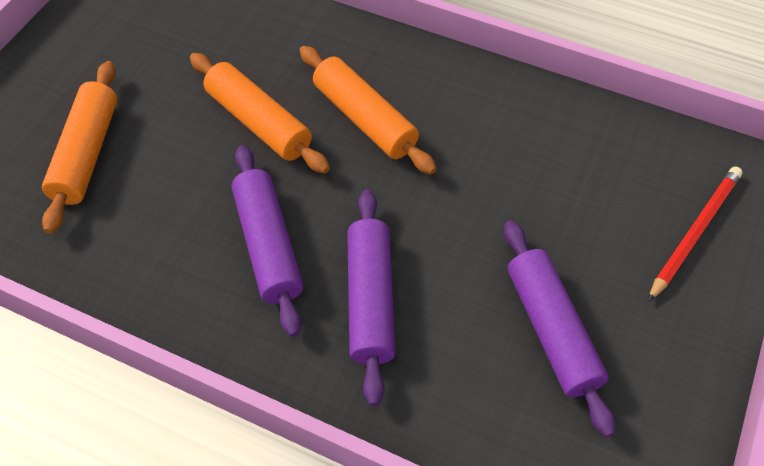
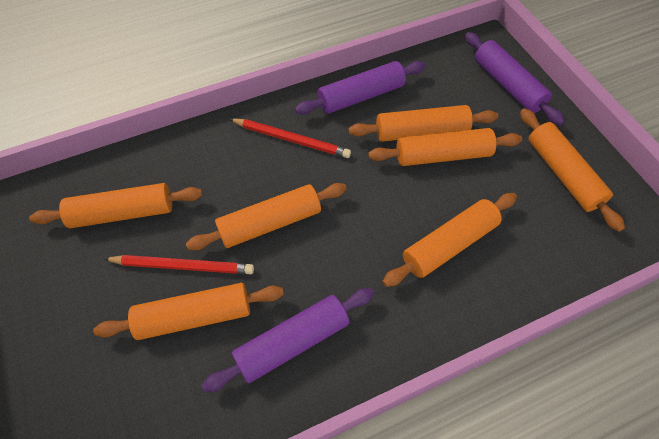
orange rolling pin: [42,61,117,234] [190,53,330,174] [300,46,437,174] = 3 -> [29,183,202,228] [93,283,284,340] [186,183,347,250] [349,105,498,142] [368,128,522,166] [382,193,517,287] [520,108,625,232] = 7
red pencil: [648,167,742,302] = 1 -> [104,255,254,274] [230,118,351,158] = 2

